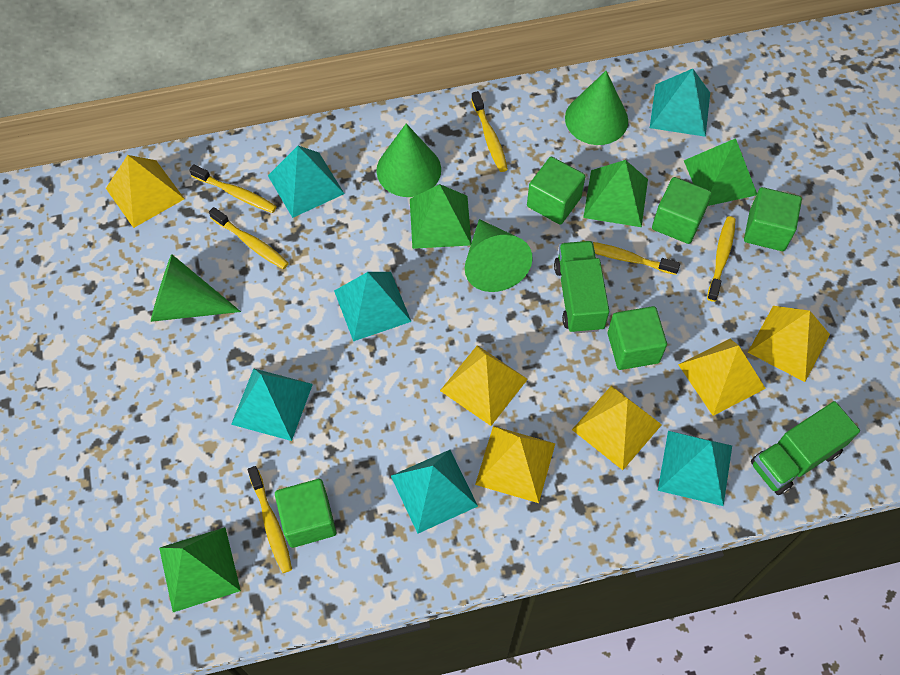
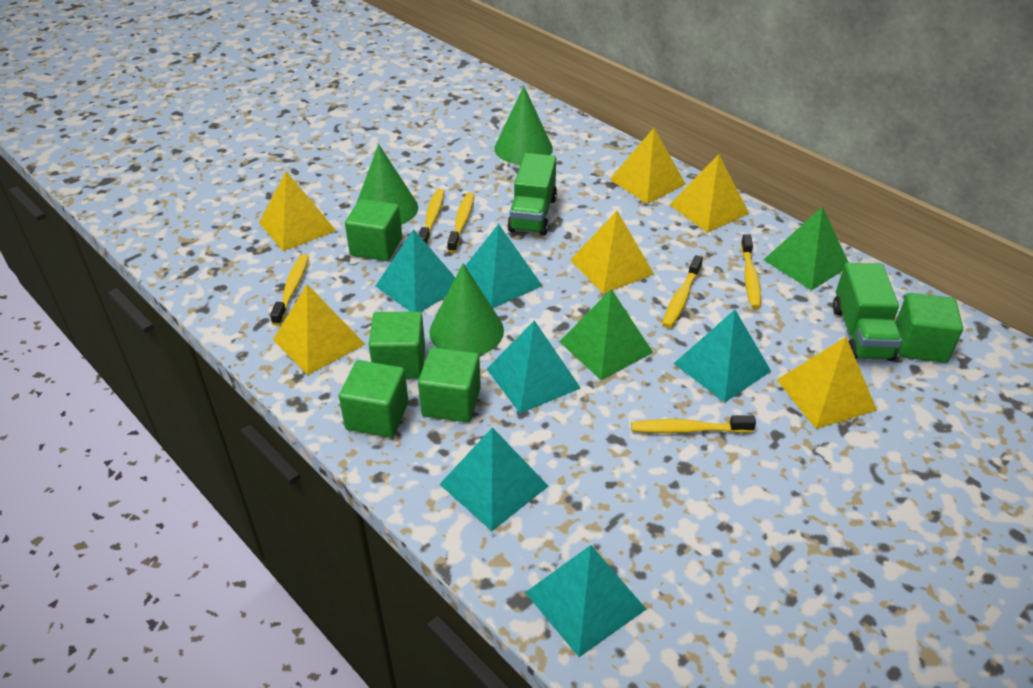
green cone: [151,254,241,322] [376,123,441,197] [465,219,533,292] [565,71,628,145] = 4 -> [356,144,418,225] [429,263,504,355] [494,86,553,164] = 3
green pyramid: [159,527,241,612] [410,184,471,249] [583,160,648,227] [684,138,757,206] = 4 -> [559,289,653,380] [764,206,849,290] = 2

